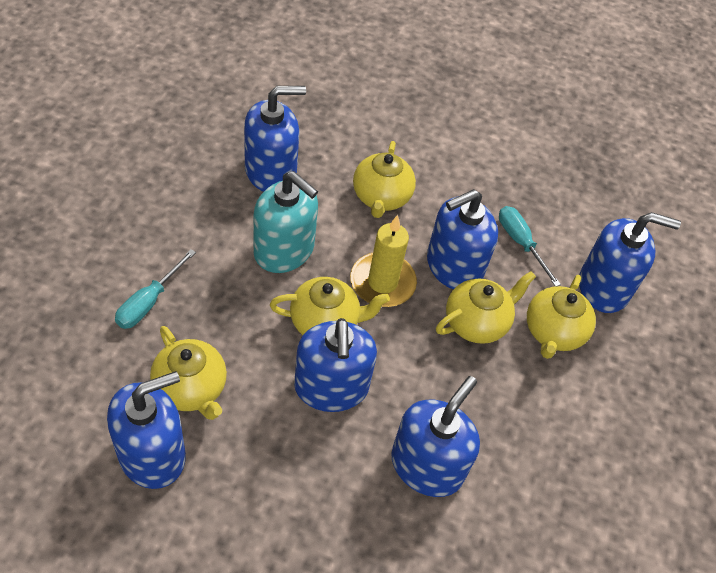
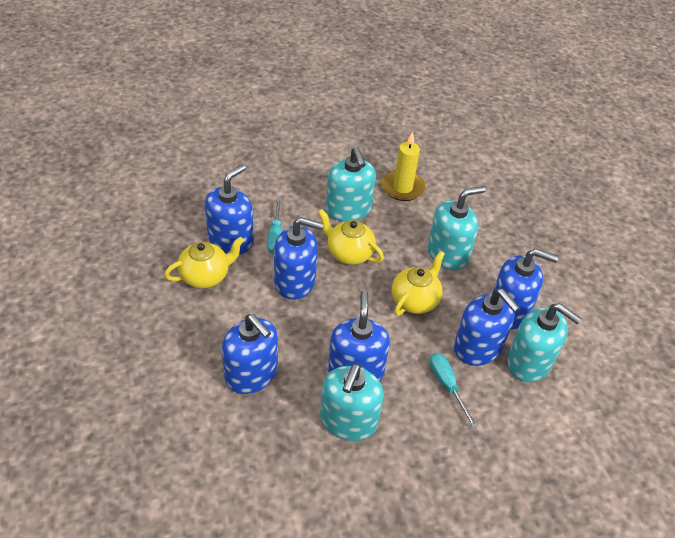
turquoise soap dispenser: [254,171,318,273] = 1 -> [320,363,384,441] [326,147,376,222] [428,186,486,270] [507,303,582,382] = 4
yellow teapot: [150,326,227,420] [270,277,390,335] [353,141,416,218] [436,271,536,344] [527,275,596,359] = 5 -> [164,237,244,288] [318,209,384,265] [392,251,445,316] = 3

